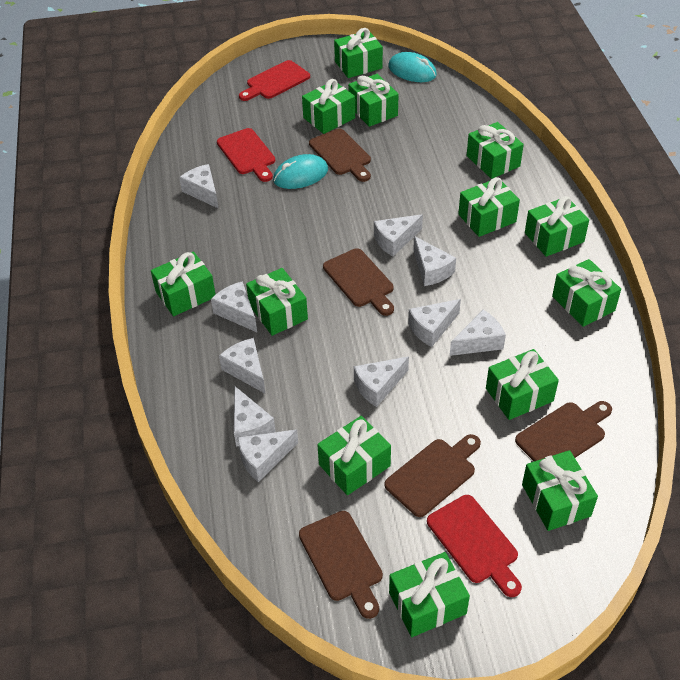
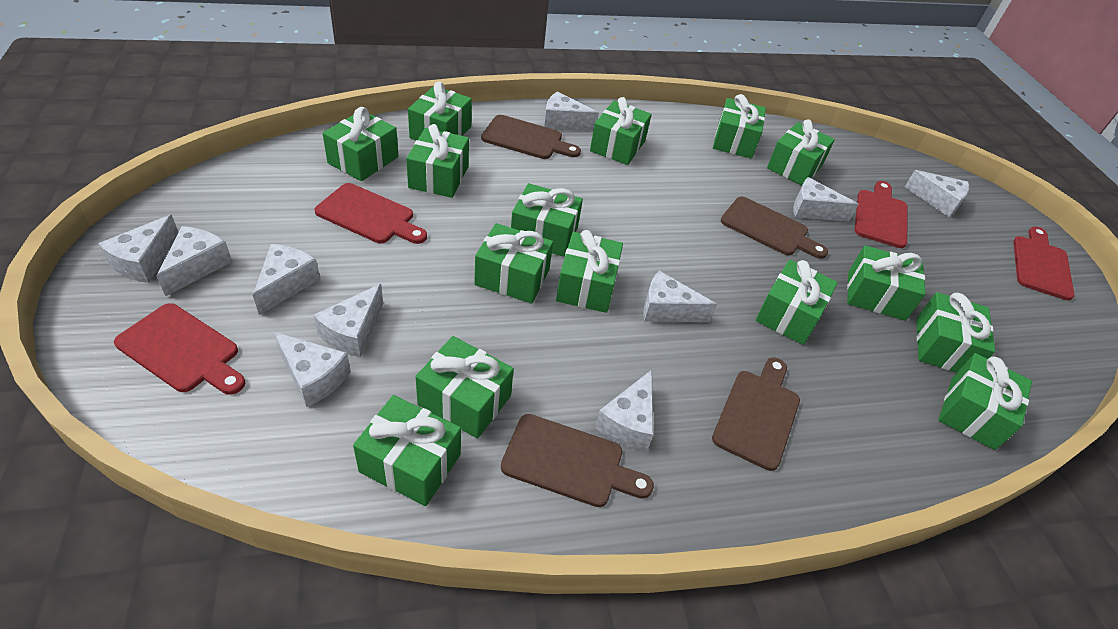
brown cutting board: [299,511,383,619] [309,128,371,182] [323,248,394,316] [385,434,481,517] [515,401,612,461] = 5 -> [481,115,581,159] [501,414,654,507] [712,357,800,471] [721,197,828,259] = 4
green gift: [151,251,216,316] [246,268,308,336] [302,79,355,134] [317,416,391,495] [334,28,383,78] [348,74,399,127] [389,552,470,637] [458,177,520,237] [467,122,524,179] [486,349,559,420] [522,450,598,531] [525,196,589,257] [552,259,621,327] = 13 -> [323,107,398,181] [353,395,461,506] [406,124,469,198] [408,82,472,140] [416,336,514,439] [474,223,553,303] [511,183,583,257] [556,230,623,313] [590,97,652,165] [713,94,766,159] [756,260,838,345] [767,120,835,185] [847,245,925,321] [916,292,995,373] [938,353,1032,450] = 15
red cutting board: [217,128,275,182] [239,60,310,101] [427,495,522,597] = 3 -> [114,303,245,395] [315,183,427,244] [855,181,908,248] [1013,227,1075,300] = 4
turquoise mouse: [273,154,328,189] [389,52,437,82] = 2 -> none = 0

